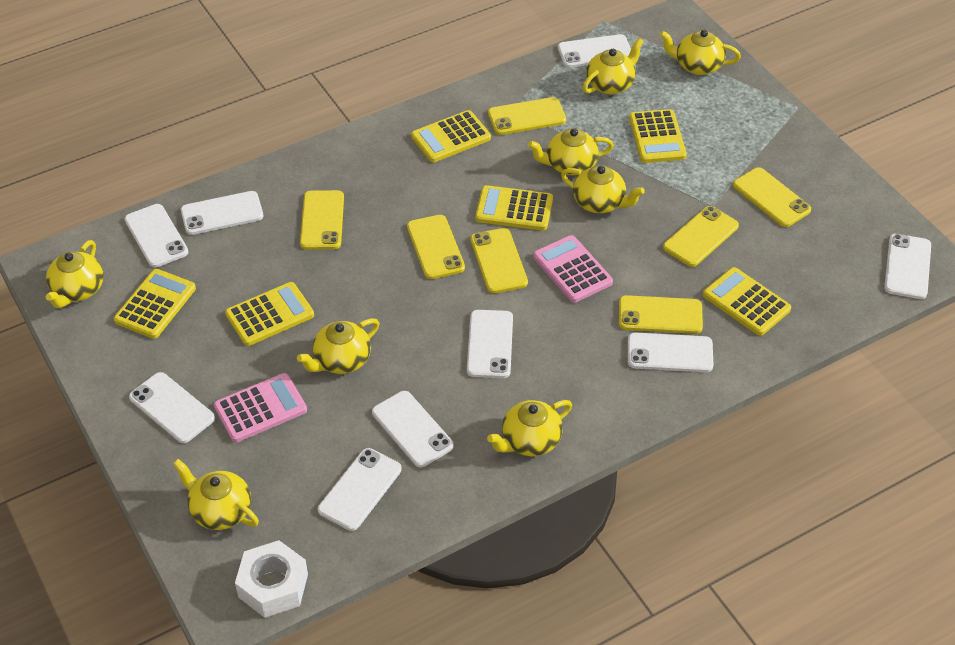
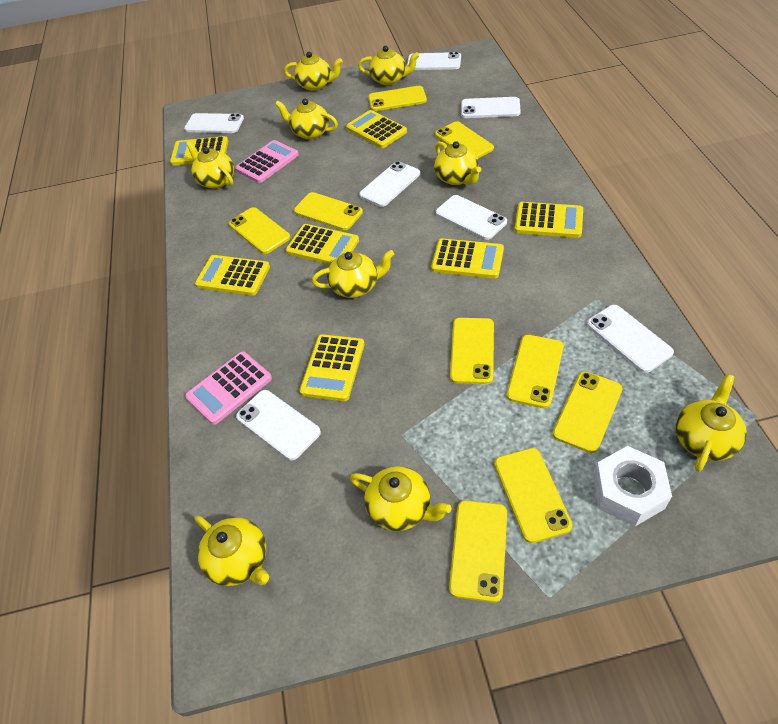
white phone: [125,204,188,268] [129,372,215,443] [181,191,263,235] [318,448,402,531] [372,391,454,467] [467,310,513,378] [558,34,631,68] [628,332,713,372] [884,234,931,299] = 9 -> [184,113,244,133] [236,390,321,460] [359,161,420,207] [407,52,461,70] [436,195,507,240] [461,97,521,118] [587,305,674,373] = 7
yellow calculator: [114,269,196,339] [225,282,314,346] [411,110,491,162] [475,185,553,231] [629,109,687,163] [703,267,791,336] = 6 -> [170,136,228,166] [195,255,270,296] [286,224,359,264] [299,334,365,401] [346,110,407,148] [431,238,504,279] [514,202,583,238] = 7
yellow phone: [300,190,344,250] [407,215,465,279] [471,228,528,293] [488,97,566,135] [619,295,703,334] [663,206,739,267] [733,167,811,227] = 7 -> [229,207,290,254] [294,192,363,230] [368,86,427,111] [435,121,494,158] [449,500,507,603] [450,318,494,384] [494,448,572,543] [507,335,564,408] [553,372,622,453] = 9
yellow teapot: [45,240,104,308] [173,459,259,530] [297,318,379,374] [487,400,572,456] [528,128,614,175] [561,165,645,213] [583,38,644,94] [660,30,741,75] = 8 -> [186,141,234,189] [195,515,269,586] [275,99,338,139] [284,52,343,91] [312,250,394,298] [350,466,451,531] [358,46,419,85] [434,141,481,185] [676,374,747,472] = 9

